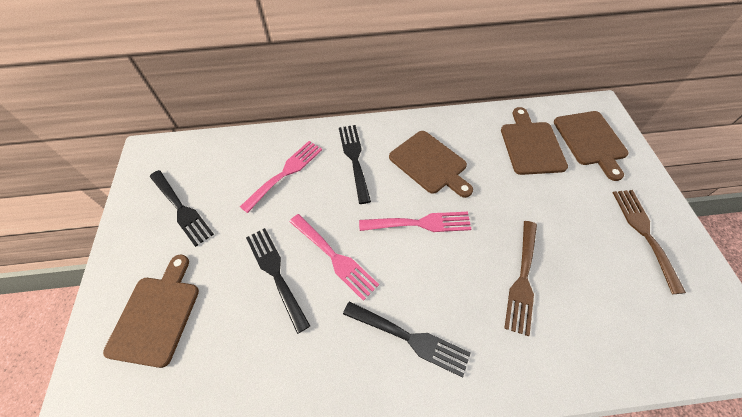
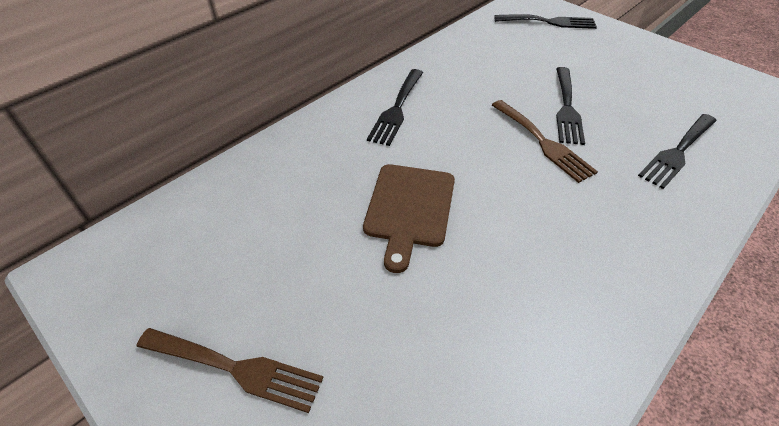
brown cutting board: [103,255,199,368] [389,131,473,198] [501,107,568,175] [554,111,629,181] = 4 -> [363,164,455,273] = 1
pink fork: [240,141,322,213] [289,214,379,301] [359,212,471,232] = 3 -> none = 0

